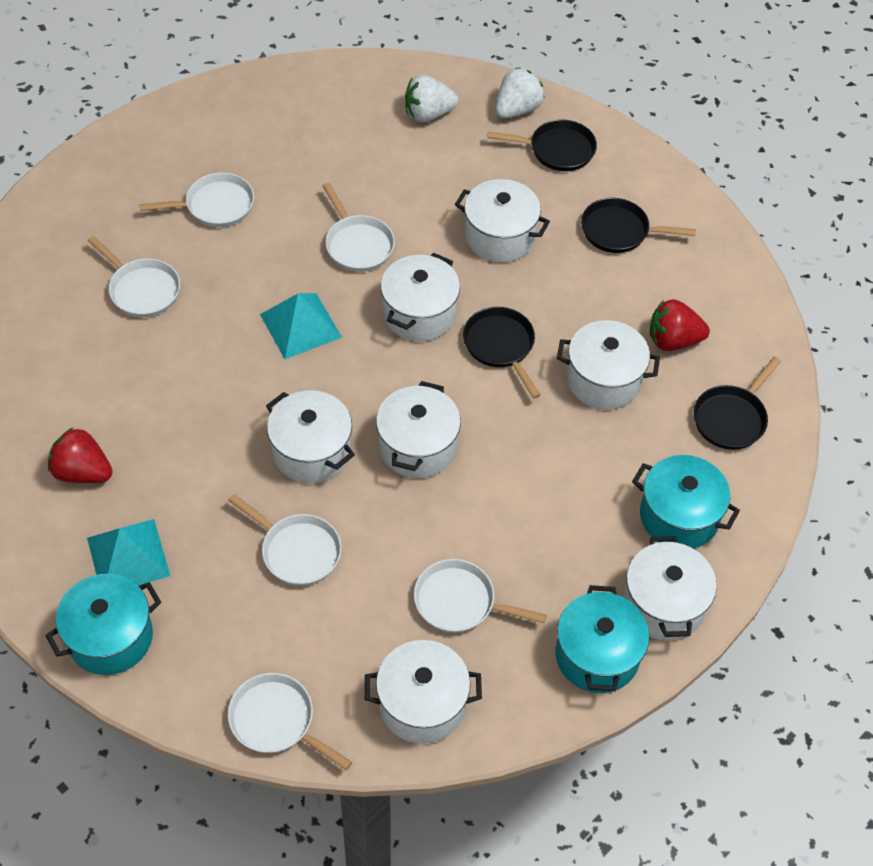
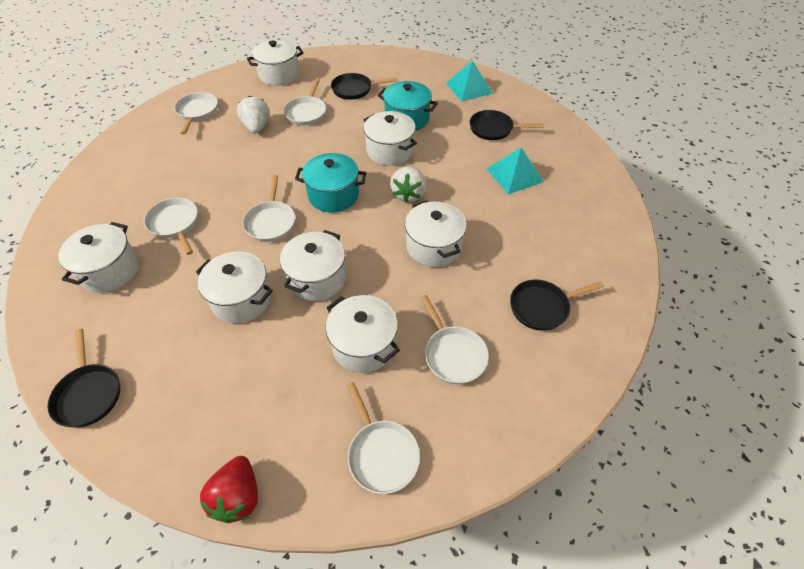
red strawberry: [48,427,113,483] [650,299,710,351] = 2 -> [200,456,258,523] = 1
turquoise pot: [45,574,161,675] [555,585,649,693] [632,455,740,549] = 3 -> [295,153,366,212] [377,81,438,131] = 2

